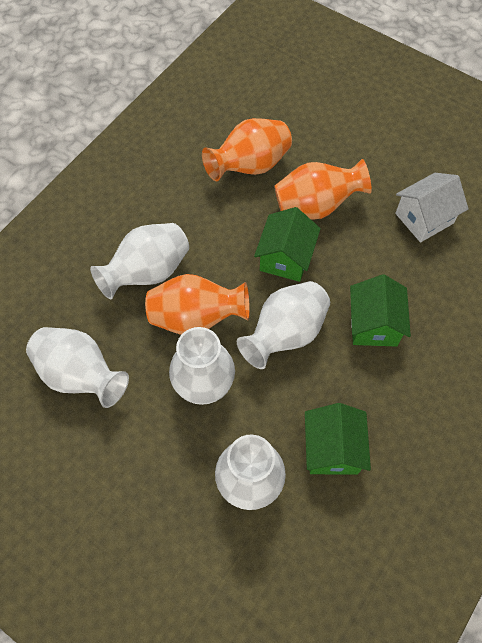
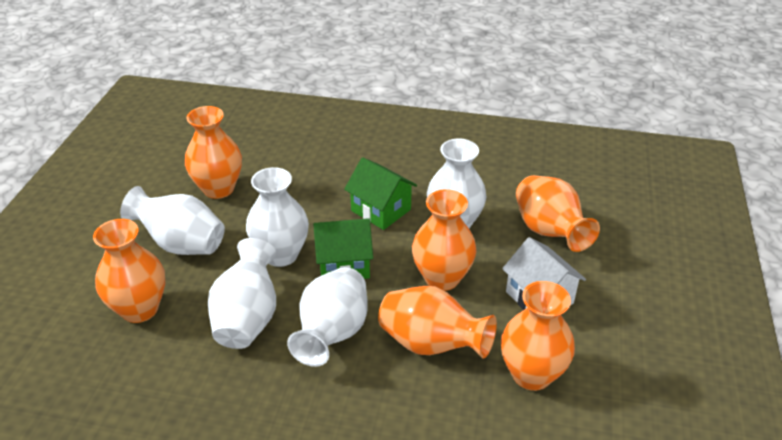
green house: [254,207,321,282] [305,403,371,475] [350,274,411,347] = 3 -> [313,218,373,279] [344,157,417,230] = 2
orange vase: [145,274,250,335] [202,118,292,181] [274,159,372,220] = 3 -> [93,219,165,323] [185,106,242,199] [378,286,497,359] [412,189,476,291] [501,281,575,391] [516,175,600,252] = 6

